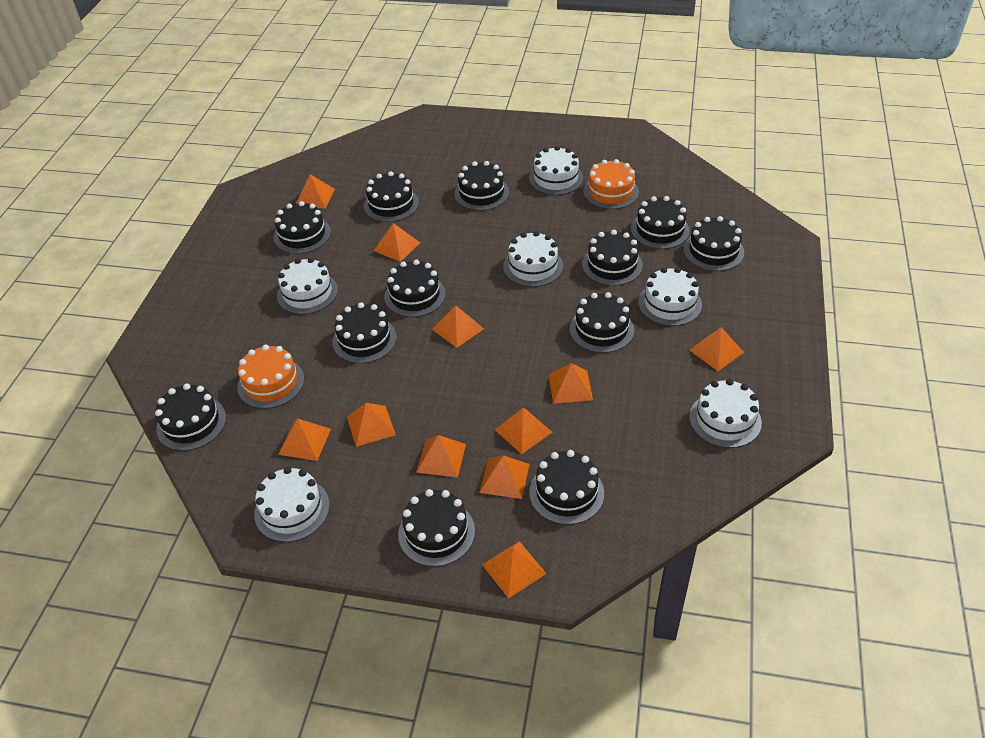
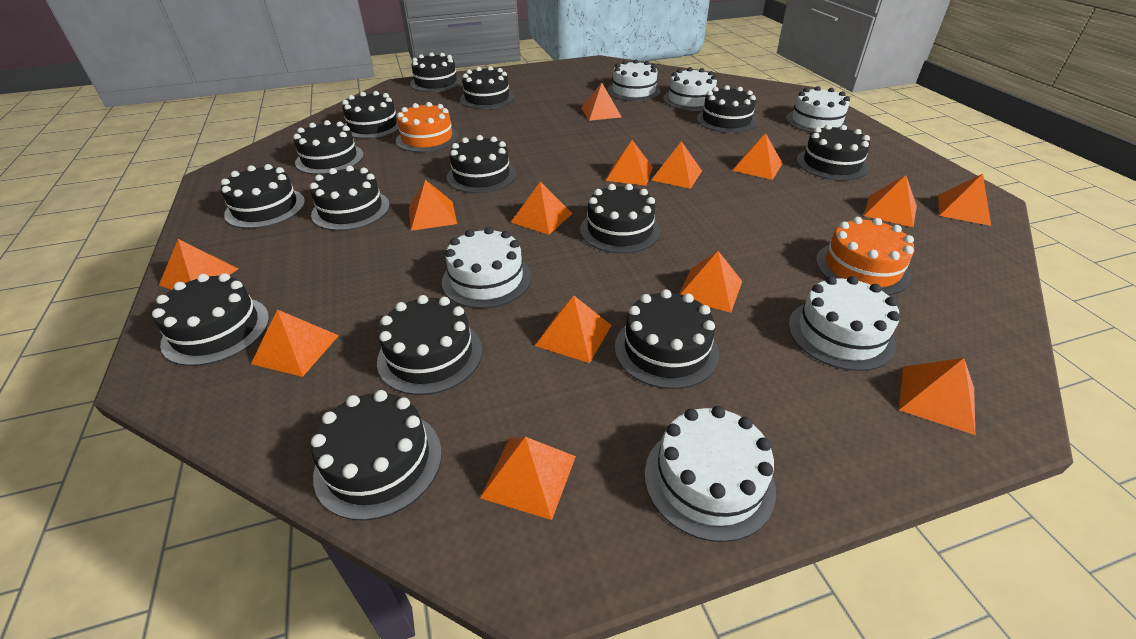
black cake: [155,383,226,451] [274,201,331,254] [332,302,397,363] [364,171,419,222] [384,259,446,317] [398,489,475,567] [454,161,509,211] [529,450,604,525] [570,292,634,353] [582,230,643,286] [631,196,690,249] [684,216,744,271] = 12 -> [152,273,269,366] [221,164,305,229] [293,120,364,175] [310,165,390,231] [311,390,442,521] [342,91,399,139] [377,295,483,395] [410,52,462,92] [447,135,516,193] [460,66,514,109] [580,184,660,254] [615,289,719,389] [697,85,757,133] [797,124,870,181] = 14
orange pyramid: [278,419,331,461] [296,174,335,208] [347,403,396,447] [373,223,420,262] [416,435,466,478] [432,305,484,348] [479,455,529,499] [482,541,547,598] [495,408,552,454] [549,363,593,404] [689,327,744,371] = 11 -> [159,239,238,290] [251,309,339,377] [409,180,457,231] [480,437,576,520] [511,182,573,235] [535,296,612,363] [581,83,621,121] [606,140,653,186] [651,141,702,189] [679,251,742,313] [732,133,783,180] [864,175,917,227] [899,358,975,435] [938,174,991,226] = 14

